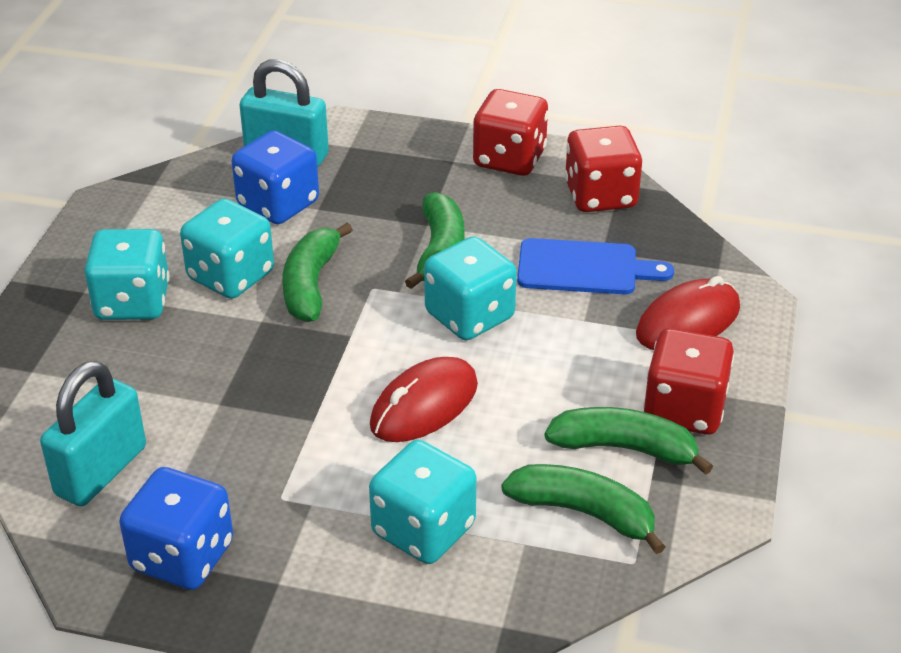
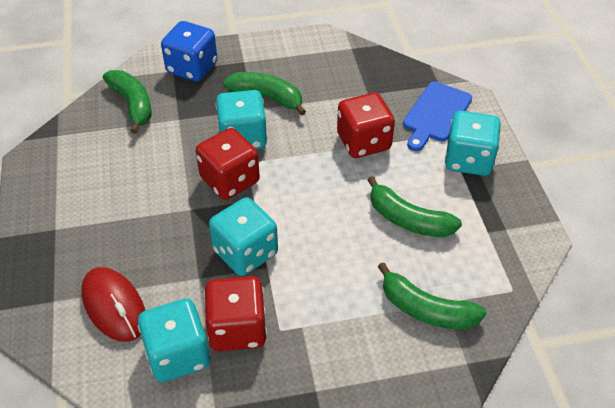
blue dice: [119,467,233,590] [232,130,319,224] = 2 -> [161,21,217,82] = 1
red mouse: [370,357,478,442] [636,276,740,350] = 2 -> [81,267,145,342] = 1
turquoise padlock: [40,361,146,506] [240,59,329,167] = 2 -> none = 0

